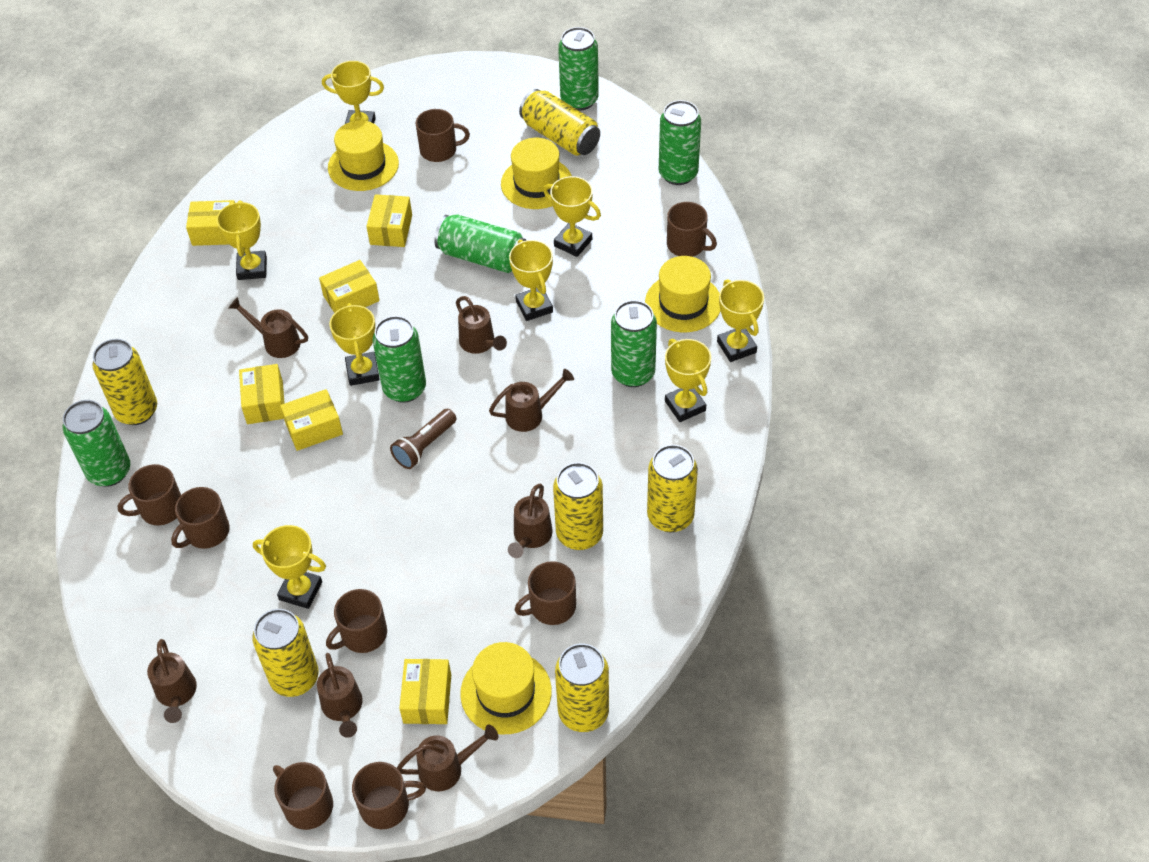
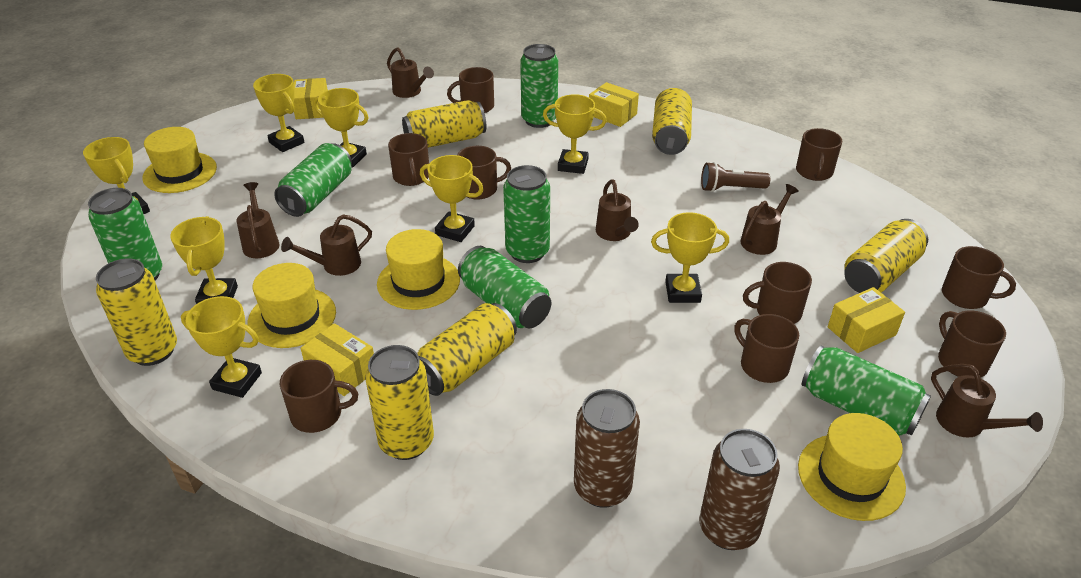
brown can: none = 0 -> [574,389,640,508] [699,429,780,550] = 2
brown mug: [118,464,181,526] [171,487,230,549] [273,762,333,830] [326,589,387,653] [352,762,426,829] [415,109,470,162] [515,561,576,625] [667,202,717,257] = 8 -> [280,360,358,433] [388,133,429,186] [447,67,494,113] [457,146,511,200] [734,314,799,383] [743,262,812,324] [796,128,842,181] [938,310,1006,378] [942,246,1016,309] = 9
brown watering can: [147,639,197,723] [229,297,308,358] [317,653,363,738] [397,725,498,791] [456,296,507,354] [489,369,574,432] [508,484,553,558] = 7 -> [236,182,280,258] [281,214,372,276] [387,47,434,98] [596,179,639,241] [741,184,799,255] [931,364,1043,438] = 6
yellow box: [186,200,235,246] [239,364,285,424] [280,389,343,451] [319,260,380,313] [366,194,412,247] [399,659,451,724] = 6 -> [294,78,328,119] [301,323,374,396] [589,82,639,127] [828,287,905,353] = 4

